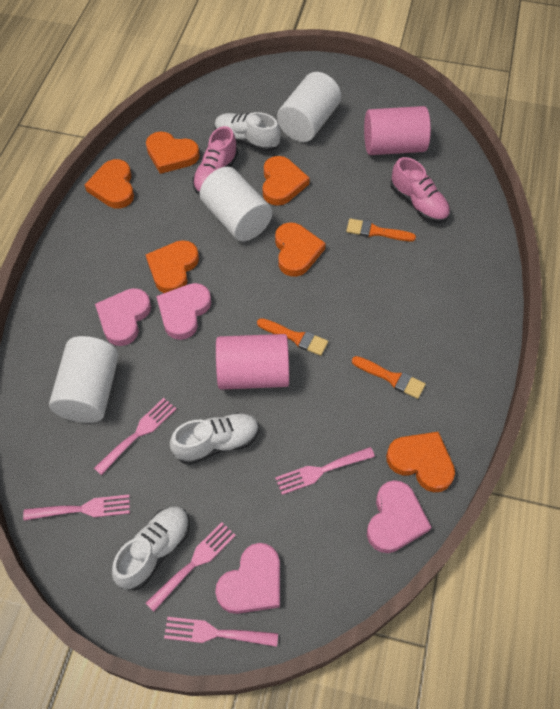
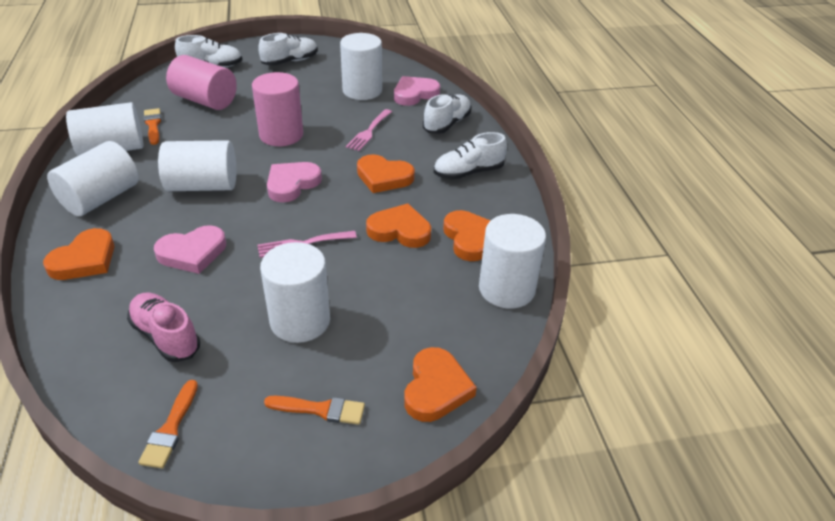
orange heart: [85,159,134,209] [146,131,200,174] [146,240,199,293] [263,156,310,206] [275,222,326,277] [386,432,455,492] = 6 -> [43,228,114,280] [357,154,415,193] [366,203,431,248] [404,347,477,422] [443,210,490,261] = 5
pink fork: [23,495,130,521] [94,398,177,475] [146,522,236,612] [164,617,278,647] [275,447,375,495] = 5 -> [257,231,357,258] [346,109,392,151] = 2
pink heart: [95,288,151,346] [156,283,211,340] [215,543,280,614] [367,480,431,553] = 4 -> [154,225,226,274] [267,162,322,203] [394,76,440,106] = 3
pink shoe: [192,126,238,196] [390,157,450,223] = 2 -> [127,292,200,362] = 1
white cylinder: [49,336,119,423] [199,167,272,241] [277,72,341,142] = 3 -> [47,141,139,216] [66,102,144,156] [158,140,236,191] [260,242,330,343] [340,33,382,100] [479,214,546,309] = 6
white shoe: [112,507,190,590] [170,413,259,465] [214,112,281,152] = 3 -> [175,35,242,68] [258,33,318,66] [423,94,471,134] [434,132,507,180] = 4

